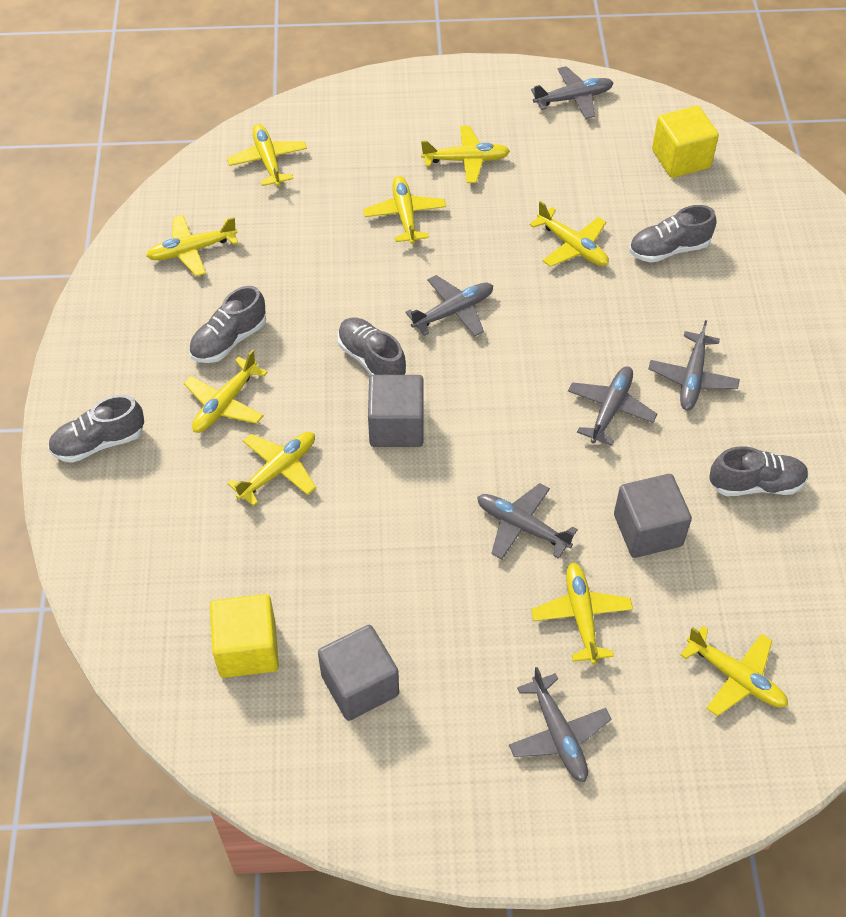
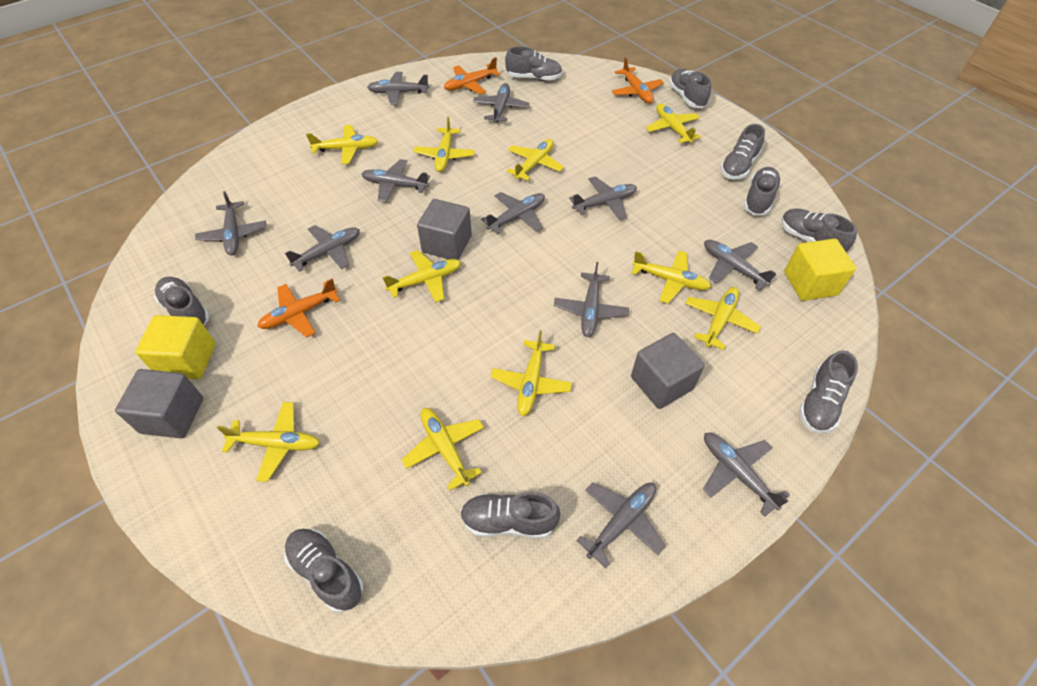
grey plane: [405,275,493,336] [477,483,578,559] [509,667,611,782] [531,66,614,119] [568,366,657,446] [648,320,740,410] = 6 -> [195,191,266,255] [285,225,360,272] [361,159,430,202] [367,72,429,105] [473,83,530,123] [481,192,545,234] [554,262,629,337] [569,176,637,220] [576,482,666,568] [703,433,790,517] [704,240,776,290] = 11
grey shoe: [48,395,144,463] [189,286,266,363] [338,318,406,375] [629,205,716,263] [709,446,809,496] = 5 -> [154,277,210,325] [284,529,363,613] [460,492,561,538] [505,46,562,81] [669,69,711,108] [720,124,765,180] [744,167,781,215] [781,208,857,252] [799,350,858,434] = 9
orange plane: none = 0 -> [257,279,340,337] [444,57,501,95] [612,57,664,104] = 3
yellow plane: [146,215,238,276] [184,350,268,433] [227,124,307,186] [227,432,316,506] [363,176,446,244] [421,126,510,183] [530,201,609,267] [531,562,633,664] [681,626,788,716] = 9 -> [217,402,320,482] [306,125,378,164] [382,250,461,302] [402,408,484,490] [413,116,475,172] [490,330,572,416] [507,139,564,181] [631,250,711,304] [646,103,701,143] [685,287,761,350] = 10

